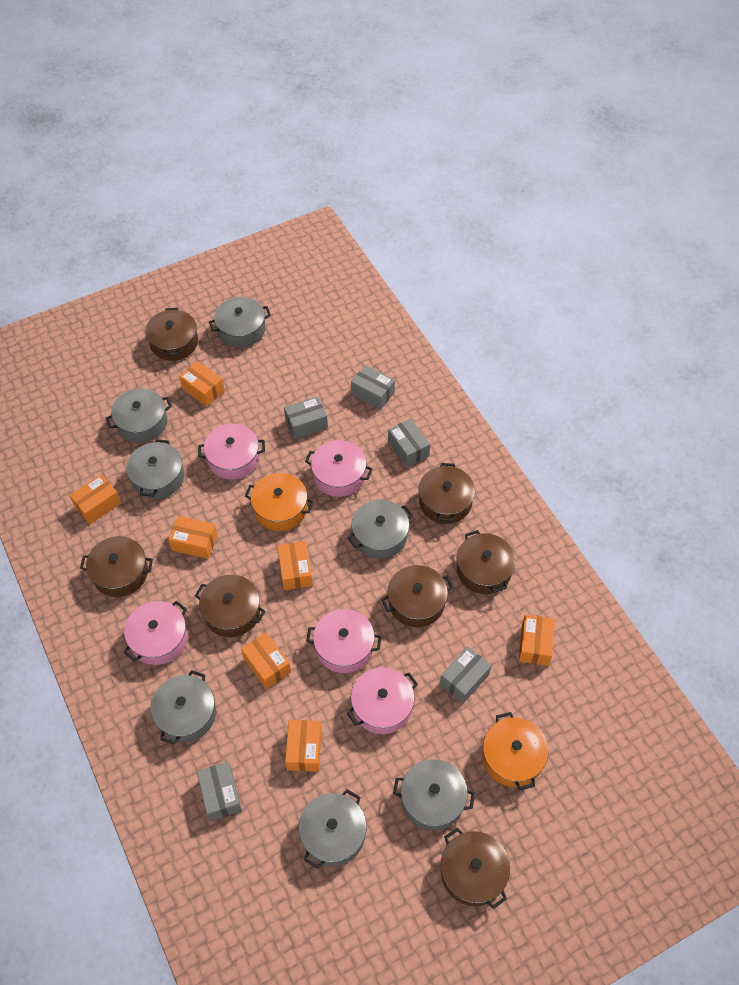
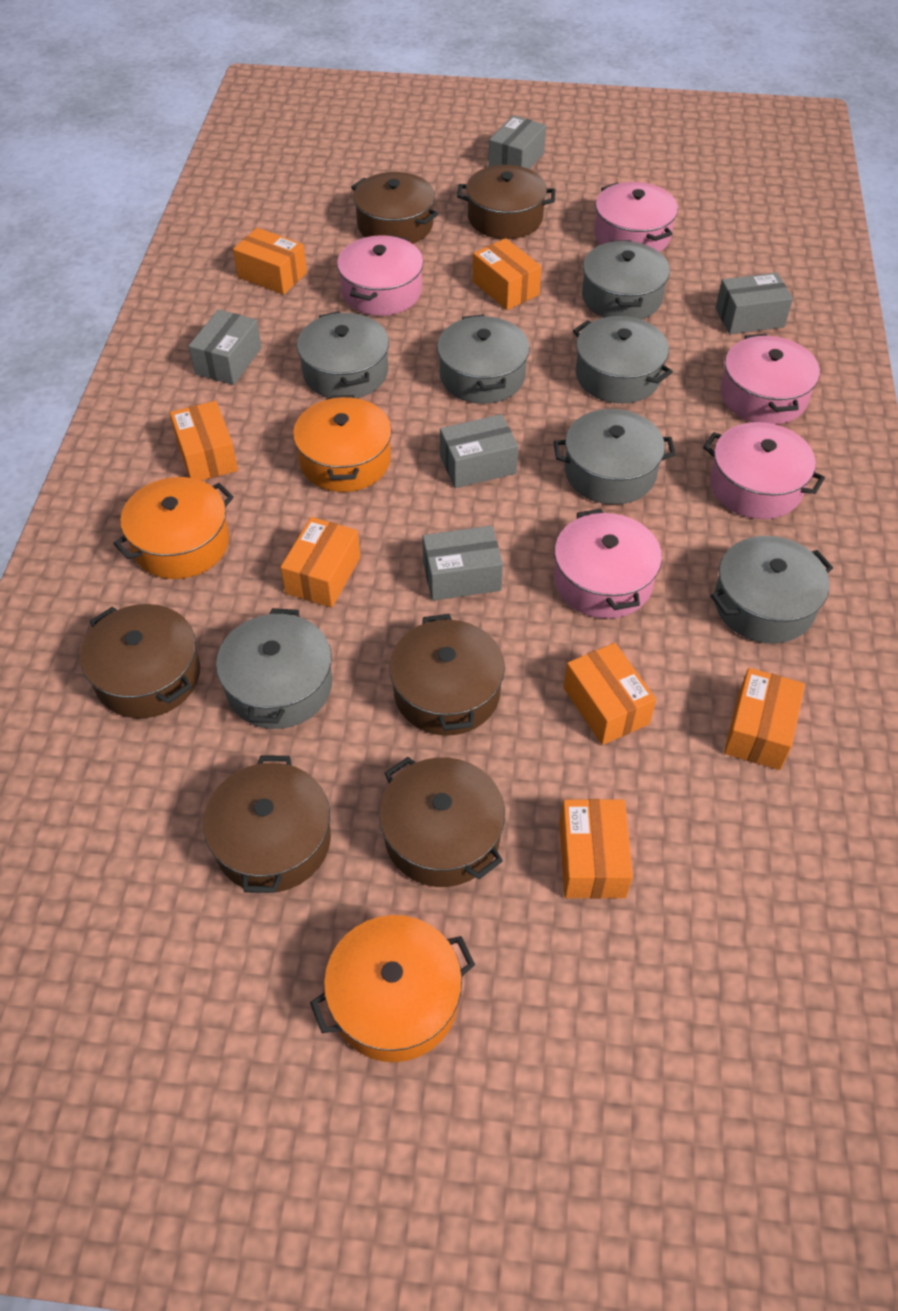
brown pot: [80,536,153,597] [145,308,198,361] [195,575,265,637] [381,565,453,627] [418,463,475,524] [441,828,510,909] [457,530,516,594] = 7 -> [80,604,200,718] [203,755,331,893] [351,172,438,244] [379,757,505,887] [389,614,505,736] [457,165,555,239] = 6
orange pot: [245,473,314,531] [482,712,548,790] = 2 -> [113,477,234,579] [293,395,392,492] [310,915,475,1062] = 3

